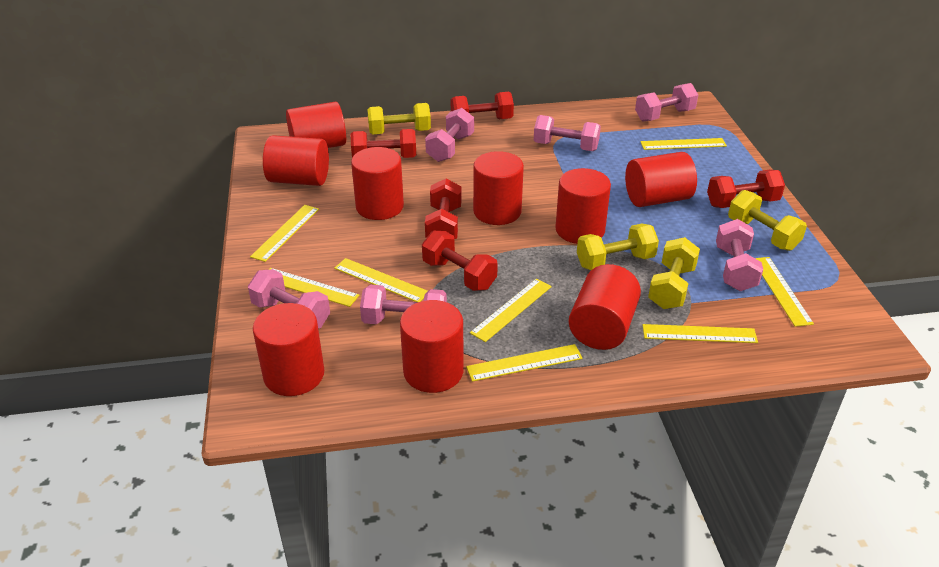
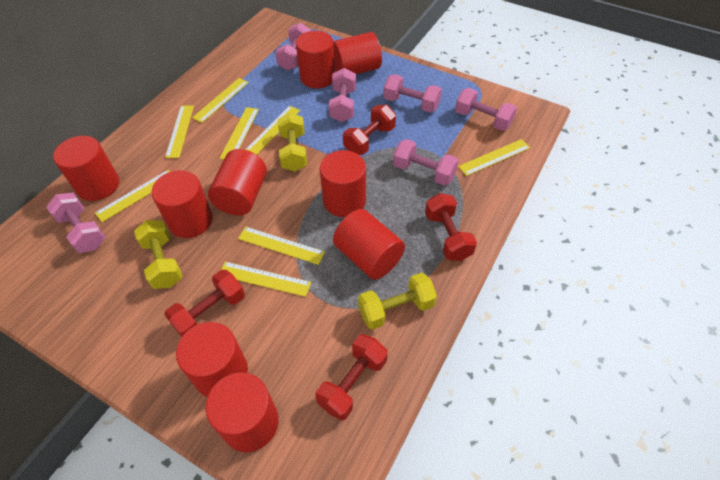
red dumbbell: [351,129,416,158] [422,231,498,291] [425,179,462,239] [451,92,514,119] [707,170,785,208] = 5 -> [164,270,245,337] [315,334,388,421] [343,105,396,155] [425,193,477,261] = 4
yellow dumbbell: [367,103,431,135] [577,224,659,270] [648,237,700,309] [728,190,807,251] = 4 -> [134,220,183,289] [278,112,307,171] [358,273,437,330] = 3

